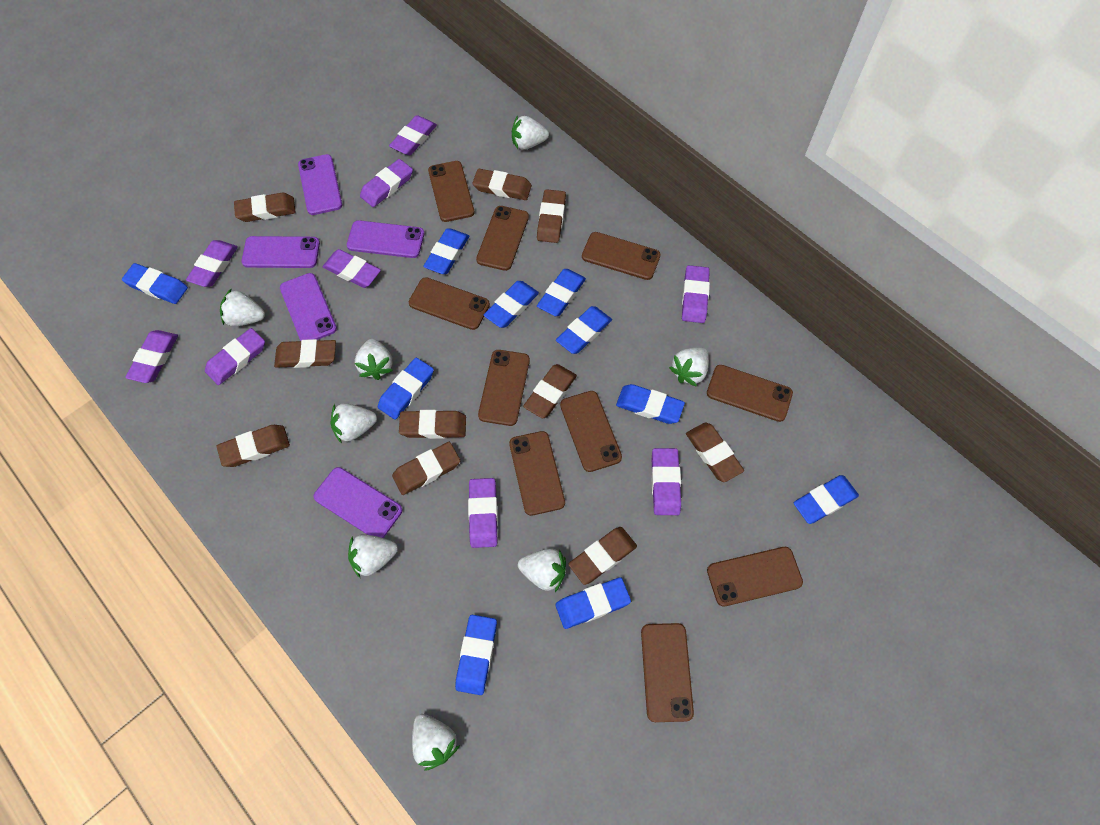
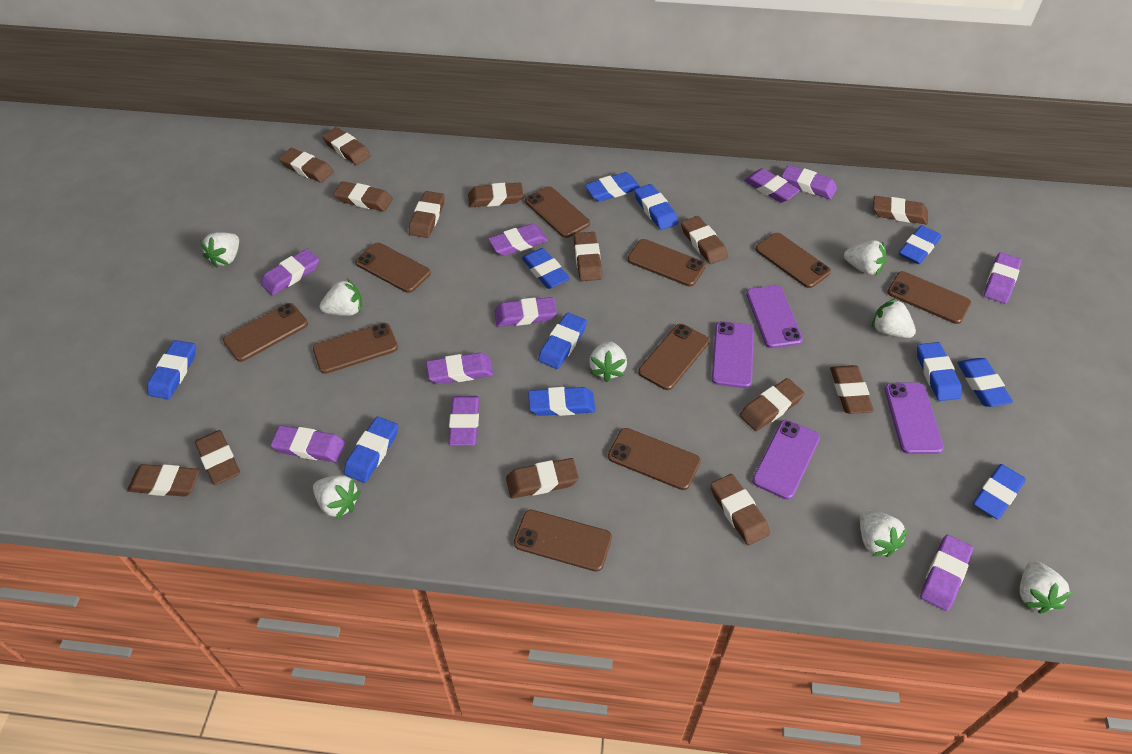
blue eraser: [122,263,188,304] [378,358,434,420] [423,228,469,274] [455,615,497,695] [484,281,539,328] [537,269,586,316] [555,577,631,629] [556,306,612,354] [616,384,685,424] [794,475,859,524] = 10 -> [147,340,196,399] [344,416,398,483] [522,248,570,289] [528,387,596,416] [538,313,587,369] [585,172,640,202] [634,184,678,230] [899,225,941,264] [917,342,962,401] [957,358,1013,407] [973,464,1026,520] = 11
brown eraser: [217,425,290,467] [234,192,295,222] [274,339,336,368] [392,442,460,495] [399,410,466,439] [472,169,532,200] [523,364,577,418] [537,189,566,243] [568,527,637,585] [686,423,744,482] = 10 -> [127,464,200,497] [195,430,240,485] [279,148,334,183] [322,127,371,165] [334,181,393,211] [409,191,445,238] [468,183,523,207] [506,458,579,498] [574,232,602,281] [681,216,728,264] [711,474,770,545] [739,378,805,431] [830,365,874,414] [873,196,928,224] = 14
purple eraser: [125,330,178,383] [186,240,238,287] [205,328,265,385] [323,249,381,288] [360,159,413,207] [389,115,437,155] [468,478,498,548] [652,448,681,515] [682,265,710,323] = 9 -> [260,249,319,295] [271,425,345,462] [426,353,493,384] [448,396,479,446] [488,224,548,256] [494,297,557,327] [744,168,800,203] [782,165,837,199] [920,535,973,611] [984,252,1021,304] = 10
purple phone: [241,236,320,268] [280,273,337,340] [298,154,342,215] [314,467,402,538] [347,220,424,258] = 5 -> [712,321,754,388] [746,285,803,348] [752,420,820,500] [884,382,944,454] = 4

